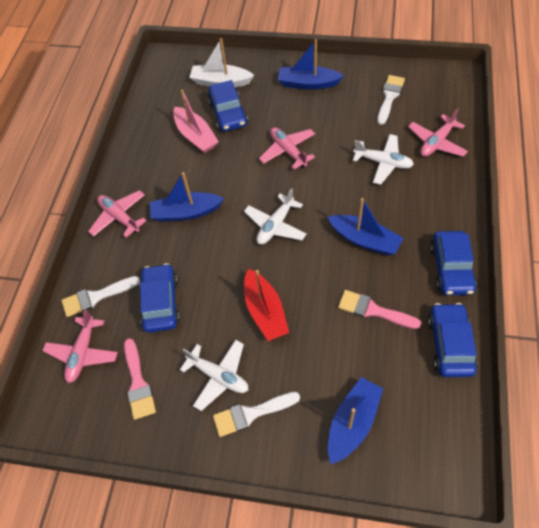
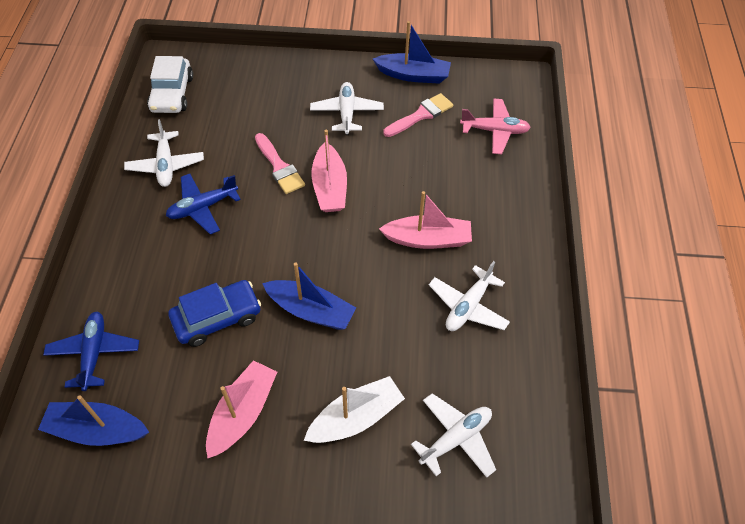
blue boat: [150,172,224,222] [278,39,344,90] [328,198,403,255] [328,377,383,464] = 4 -> [38,395,149,446] [262,262,356,330] [373,21,451,84] = 3
blue car: [139,263,180,333] [208,80,248,131] [427,303,478,377] [430,231,477,295] = 4 -> [168,280,261,347] = 1
blue plane: none = 0 -> [43,312,139,391] [166,174,241,235] = 2
pink boat: [173,89,219,153] = 1 -> [206,360,277,458] [311,129,347,212] [379,191,472,249] = 3
pink plane: [42,309,118,383] [88,190,147,238] [259,127,315,169] [408,108,468,157] = 4 -> [460,98,531,154] = 1
red boat: [244,269,289,341] = 1 -> none = 0
white brush: [62,276,140,317] [213,392,300,437] [377,75,405,125] = 3 -> none = 0
white car: none = 0 -> [147,56,193,113] = 1
white plane: [180,340,248,411] [244,188,306,245] [353,134,414,185] = 3 -> [124,119,204,187] [310,82,384,135] [411,393,496,478] [429,261,510,331] = 4

